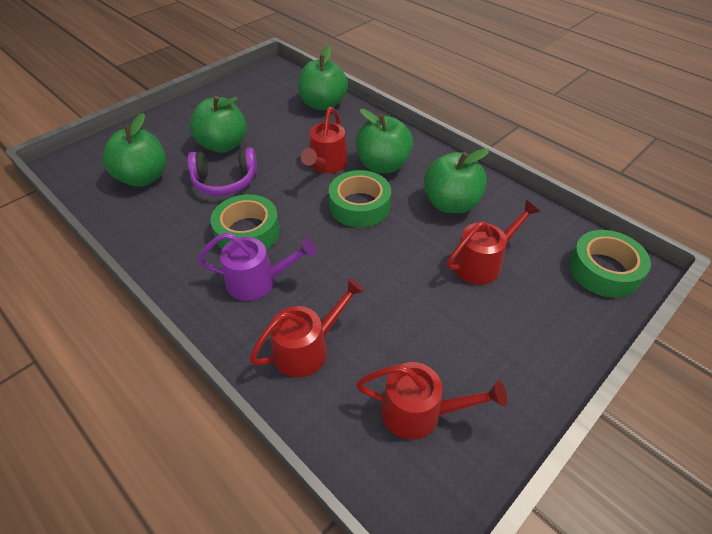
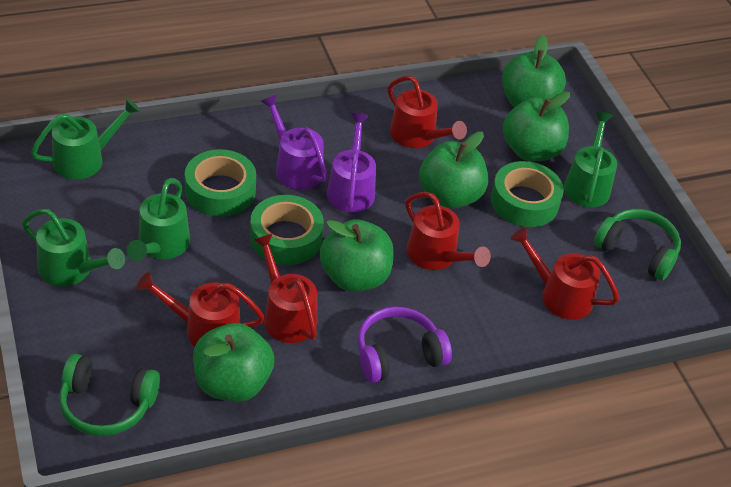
green headphones: none = 0 -> [59,354,160,436] [594,209,681,281] = 2
green watering can: none = 0 -> [22,209,125,286] [31,98,141,180] [127,178,190,261] [564,111,617,207] = 4
purple watering can: [198,233,316,301] = 1 -> [260,94,328,190] [327,113,376,212] = 2
red watering can: [249,278,365,378] [301,107,348,173] [356,362,507,440] [447,200,540,285] = 4 -> [136,272,265,346] [253,233,317,343] [388,75,467,148] [405,192,491,270] [510,227,619,320] = 5

